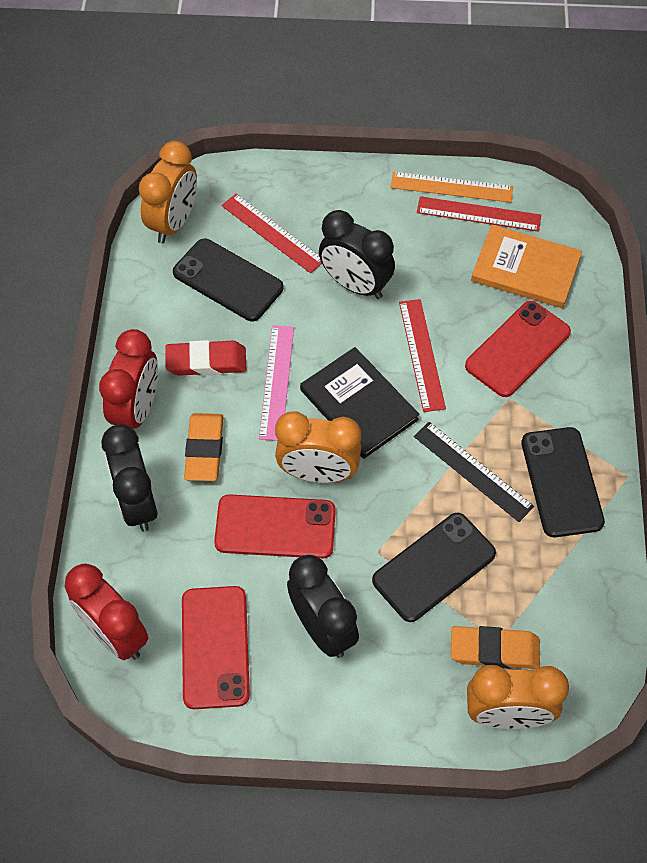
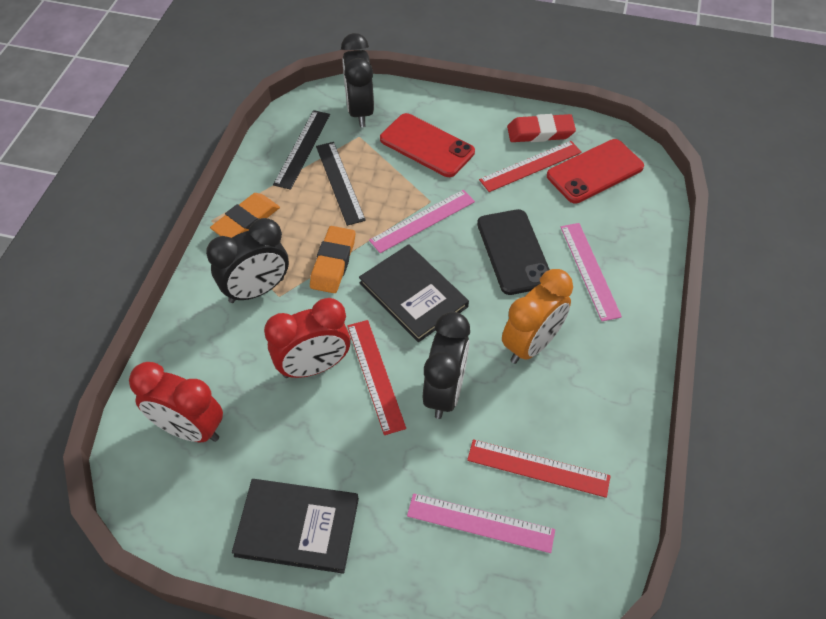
black book: [300,347,419,459] = 1 -> [232,479,359,574] [359,244,469,342] = 2
black phone: [173,238,283,321] [372,513,496,622] [521,427,605,537] = 3 -> [477,209,550,295] = 1
black ruler: [414,422,534,522] = 1 -> [273,110,330,190] [316,142,366,226] = 2
orange book: [471,225,582,308] = 1 -> none = 0
orange clock: [139,141,197,244] [275,412,361,483] [467,665,569,729] = 3 -> [502,269,573,364] = 1
orange ruler: [390,172,513,203] = 1 -> none = 0
pink ruler: [259,325,294,441] = 1 -> [369,190,475,253] [407,493,555,553] [561,223,622,321] = 3
red phone: [182,586,250,709] [214,494,336,559] [465,301,571,397] = 3 -> [380,113,475,177] [547,139,644,203] = 2

